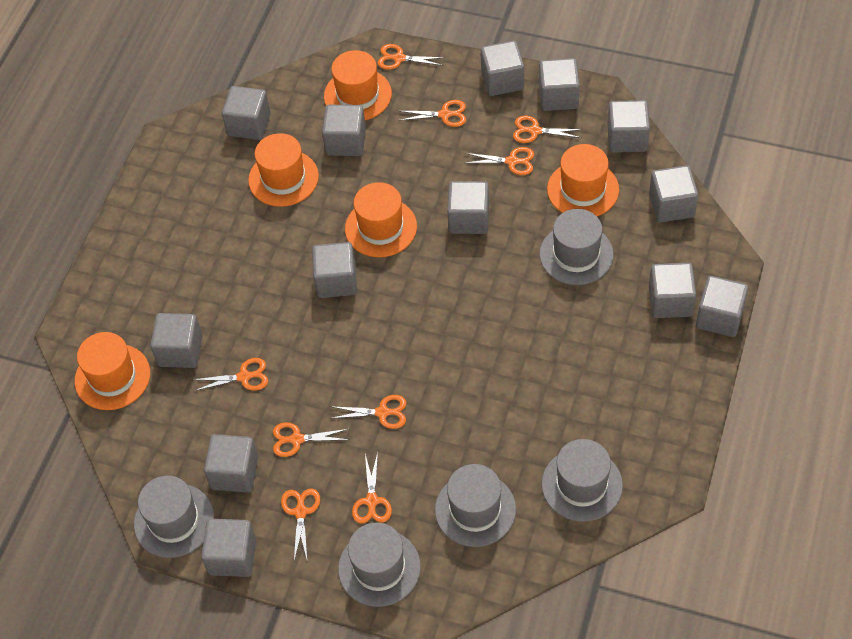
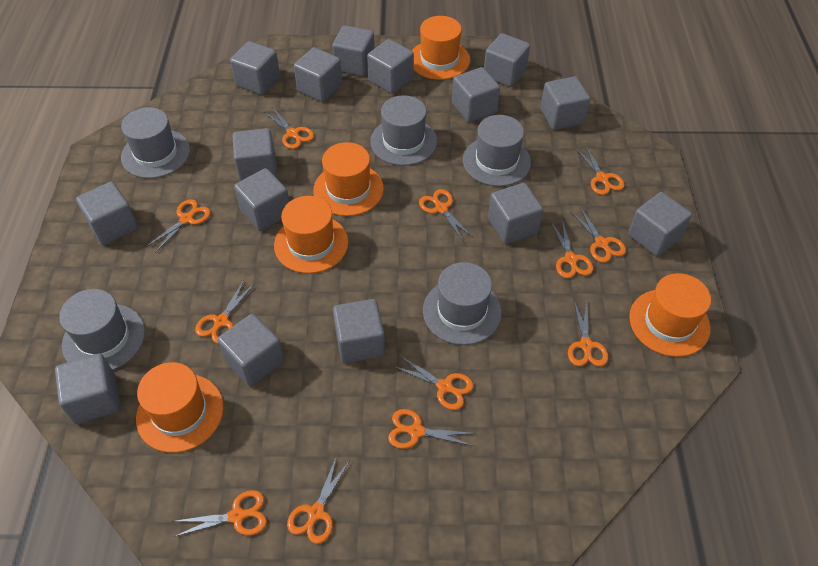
grey cube: [150,313,203,368] [201,519,256,577] [204,434,258,493] [222,86,271,140] [312,242,357,298] [322,105,366,156] [447,181,489,234] [481,41,524,96] [539,58,580,111] [607,100,650,153] [649,165,698,223] [649,263,696,318] [696,276,748,337] = 13 -> [55,353,121,424] [76,182,138,245] [217,314,284,387] [230,41,280,95] [233,128,277,181] [234,168,289,231] [294,47,342,102] [332,25,375,77] [333,299,385,363] [367,39,414,94] [452,67,500,123] [484,33,530,87] [488,183,543,244] [540,76,590,130] [628,192,692,256] = 15
orange scissors: [193,358,268,391] [273,422,349,457] [281,488,320,560] [330,395,407,429] [352,452,392,524] [378,44,445,70] [398,100,466,127] [465,147,534,175] [513,116,583,143] = 9 -> [146,199,211,253] [173,490,267,537] [195,280,255,344] [264,107,314,149] [287,456,350,544] [388,409,476,449] [393,356,474,410] [419,189,474,241] [551,219,593,278] [568,301,608,367] [570,207,626,263] [575,145,625,195] = 12

